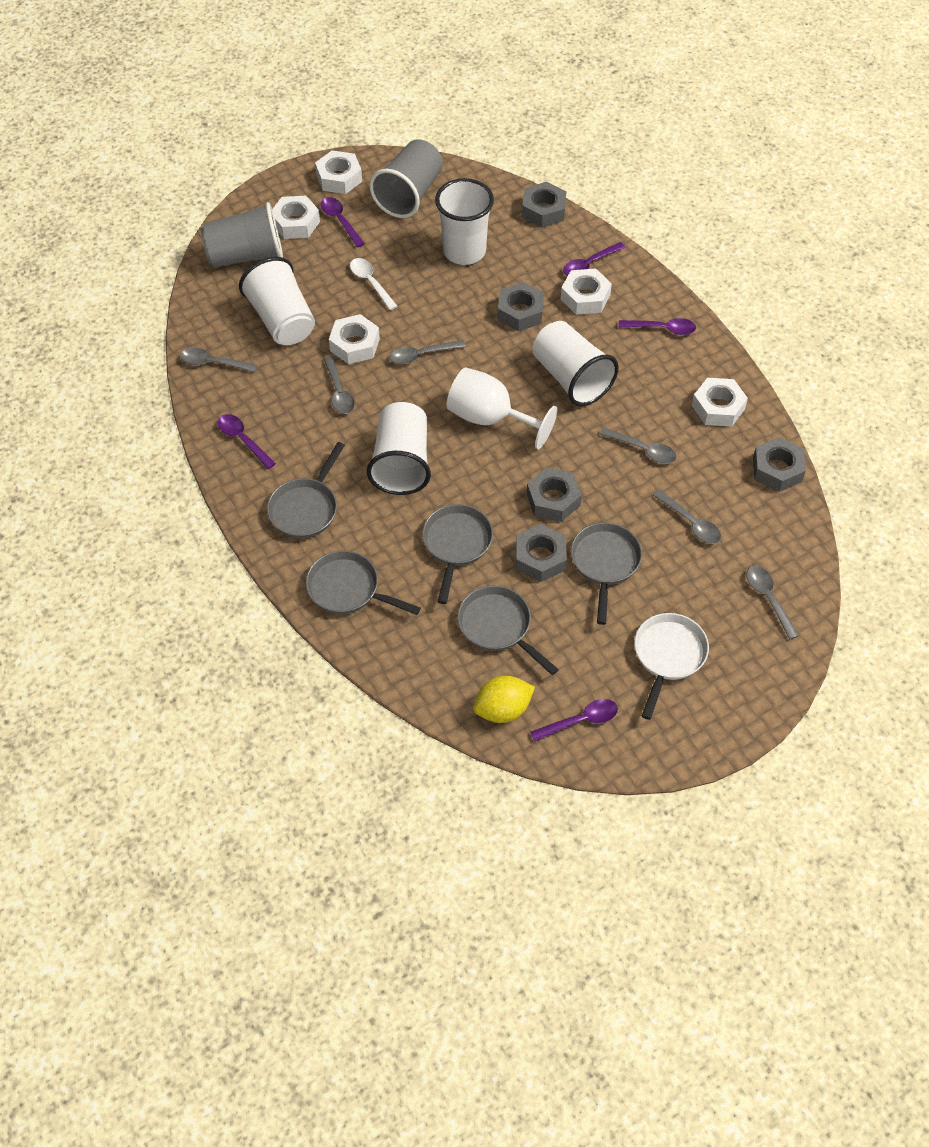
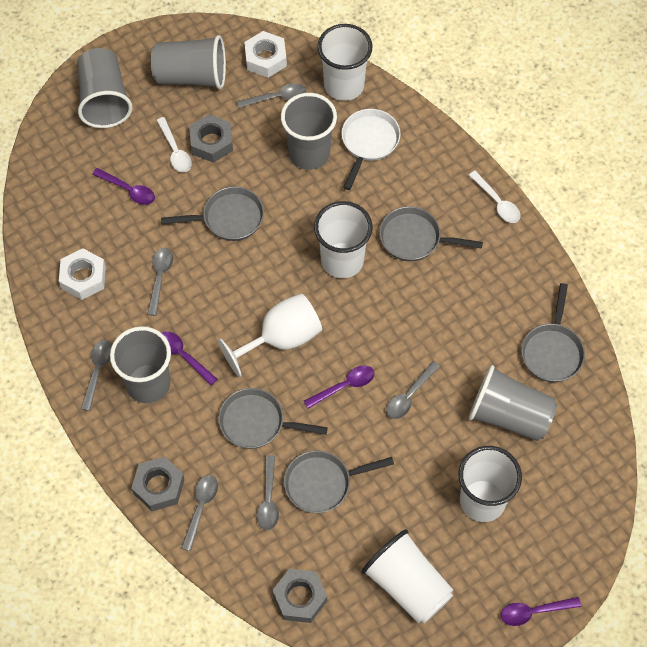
grey cup: [200,202,283,267] [369,139,443,218] = 2 -> [77,48,132,128] [110,326,171,403] [151,35,226,89] [281,93,337,170] [468,365,558,441] = 5
grey nut: [497,282,544,331] [516,524,567,582] [522,181,567,228] [527,467,582,522] [753,437,806,492] = 5 -> [131,456,185,511] [189,114,233,163] [272,569,327,623] = 3
purple spoon: [218,414,276,469] [321,197,365,247] [530,699,618,741] [563,242,625,276] [618,318,696,335] = 5 -> [92,168,155,205] [162,331,217,385] [304,365,374,409] [501,597,581,626] = 4
white nut: [272,195,320,239] [315,150,362,194] [329,314,380,364] [561,268,612,315] [692,378,748,427] = 5 -> [59,248,106,300] [244,31,287,77] = 2
white spoon: [350,258,397,310] = 1 -> [156,117,192,172] [469,171,521,223] = 2
yellow lemon: [473,676,535,723] = 1 -> none = 0

